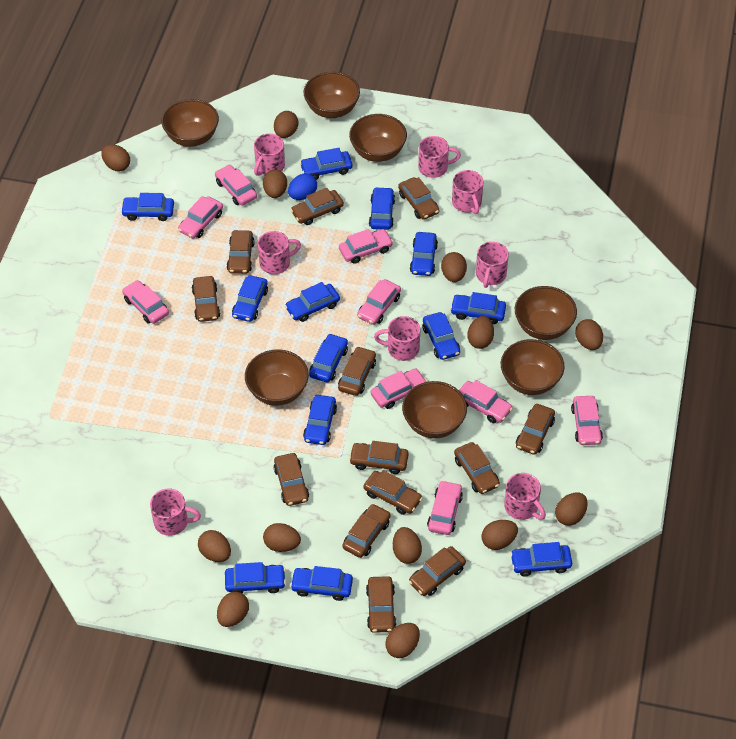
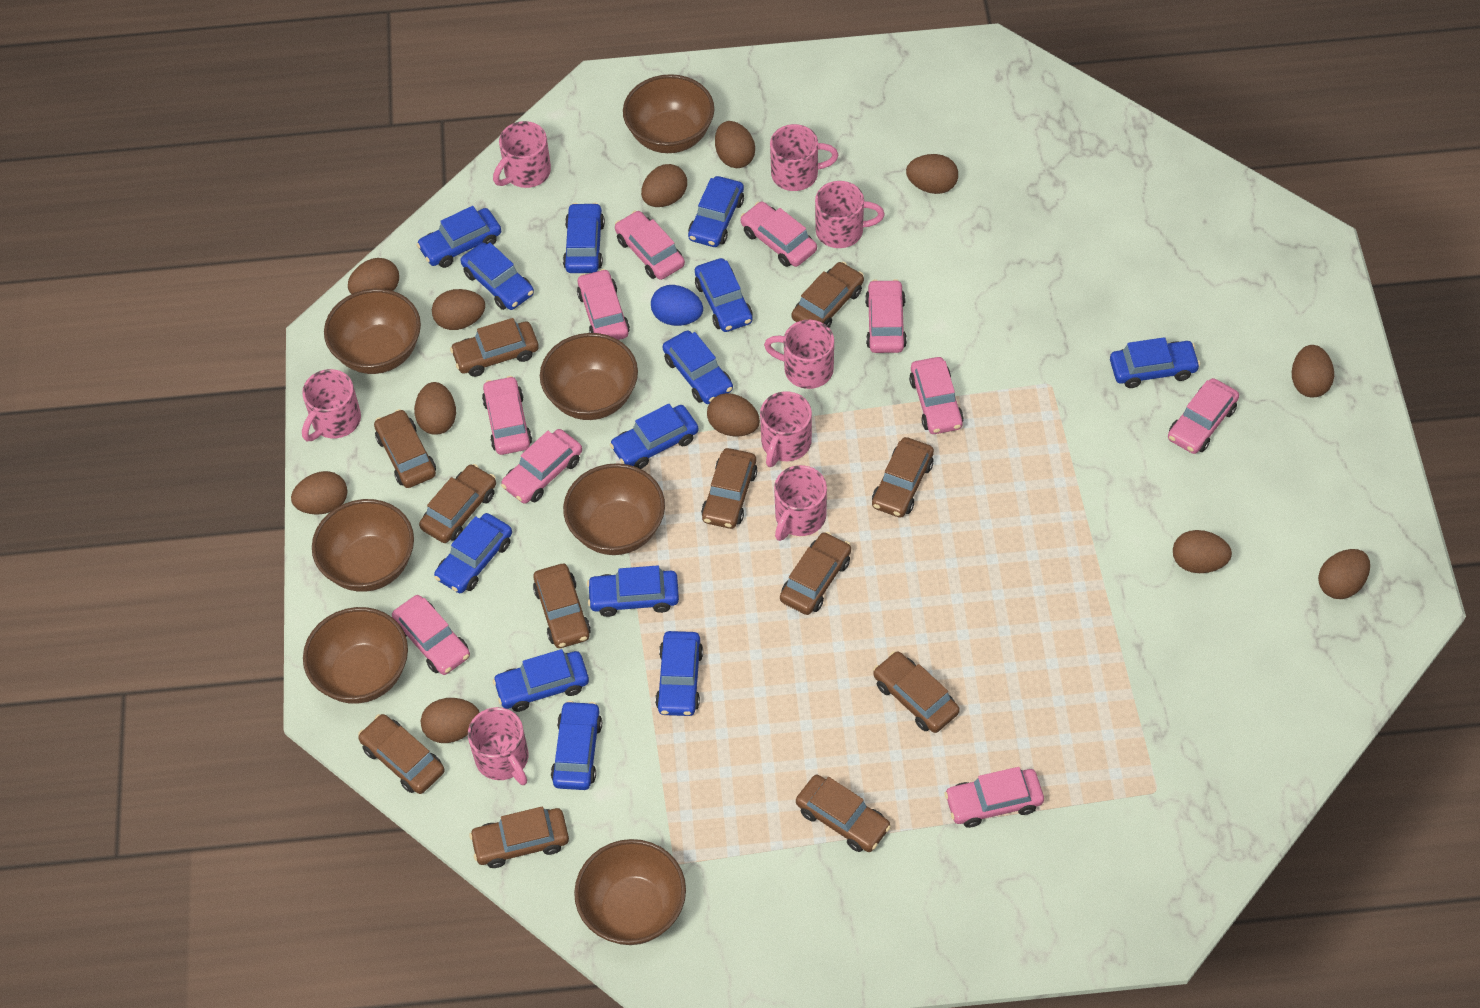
brown car: [192,276,220,322] [227,230,255,274] [273,453,309,506] [291,188,344,225] [338,346,376,396] [342,504,391,558] [349,441,409,474] [363,470,422,515] [366,576,396,633] [398,177,439,220] [409,546,466,596] [454,442,500,494] [516,404,555,455] = 13 -> [358,714,445,794] [374,409,436,488] [419,464,496,543] [450,318,539,377] [469,806,569,868] [533,564,591,648] [701,448,758,529] [780,532,851,615] [792,262,864,328] [796,775,891,852] [872,437,934,518] [873,651,960,733] = 12
brown egg: [101,144,130,171] [198,530,231,562] [217,592,249,627] [263,169,287,198] [263,523,301,552] [274,111,298,138] [385,623,420,658] [393,527,422,564] [441,252,467,282] [468,316,494,349] [482,520,518,550] [555,492,588,526] [575,319,603,350] = 13 -> [291,471,348,515] [348,258,399,294] [414,382,456,435] [421,698,480,743] [432,289,485,330] [641,164,687,207] [707,393,760,436] [715,121,755,168] [906,154,958,194] [1173,530,1232,573] [1292,345,1334,397] [1318,549,1370,599] = 12
pink car: [122,280,169,324] [178,196,223,239] [215,165,257,206] [339,229,393,264] [357,279,401,325] [370,368,427,409] [427,480,463,535] [459,380,513,423] [571,396,603,445] = 9 -> [392,595,470,675] [482,376,532,455] [501,429,582,504] [577,269,630,340] [615,211,685,280] [740,201,817,267] [865,279,907,353] [909,357,964,434] [944,767,1044,828] [1168,378,1239,454] = 10

